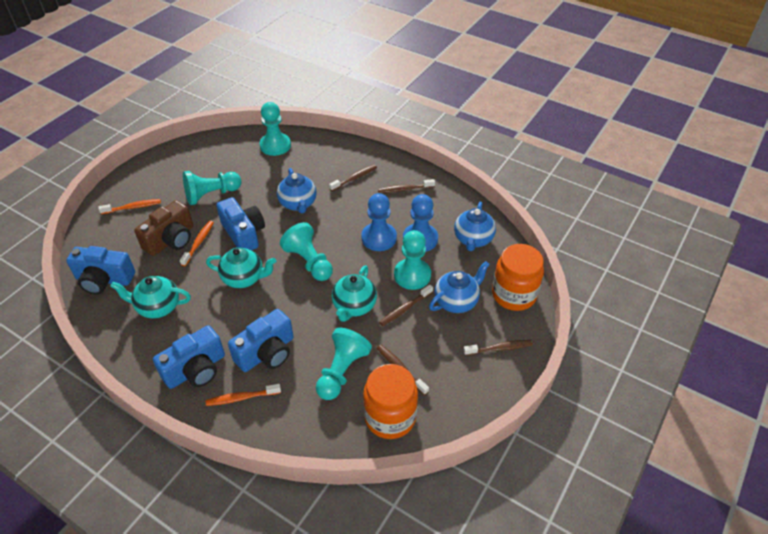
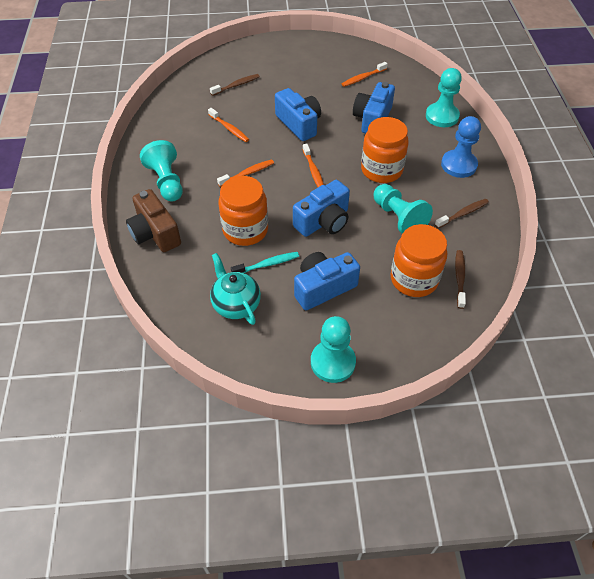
blue pawn: [361,193,397,251] [403,194,438,252] = 2 -> [441,116,481,178] = 1
blue teapot: [277,168,317,214] [429,261,490,313] [454,202,496,251] = 3 -> none = 0
brown toothbrush: [329,165,377,191] [377,344,429,395] [378,179,435,193] [379,285,433,326] [463,340,533,356] = 5 -> [210,74,260,96] [435,199,489,228] [455,250,466,309] = 3
orange jar: [363,364,418,439] [492,244,544,311] = 2 -> [218,176,268,246] [361,117,409,183] [390,224,447,297] = 3
orange toothbrush: [98,199,161,214] [180,221,214,266] [206,384,281,406] = 3 -> [208,108,249,142] [217,159,274,187] [302,144,324,187] [342,62,388,87] = 4
turquoise pawn: [183,171,241,205] [259,102,291,156] [280,222,333,281] [316,328,372,400] [394,230,431,290] = 5 -> [140,140,183,201] [311,316,356,383] [374,184,433,233] [426,68,462,127] = 4
turquoise teapot: [110,276,191,319] [206,247,276,288] [332,265,377,322] = 3 -> [210,253,261,325] = 1
turquoise toothbrush: none = 0 -> [231,252,299,273] = 1

